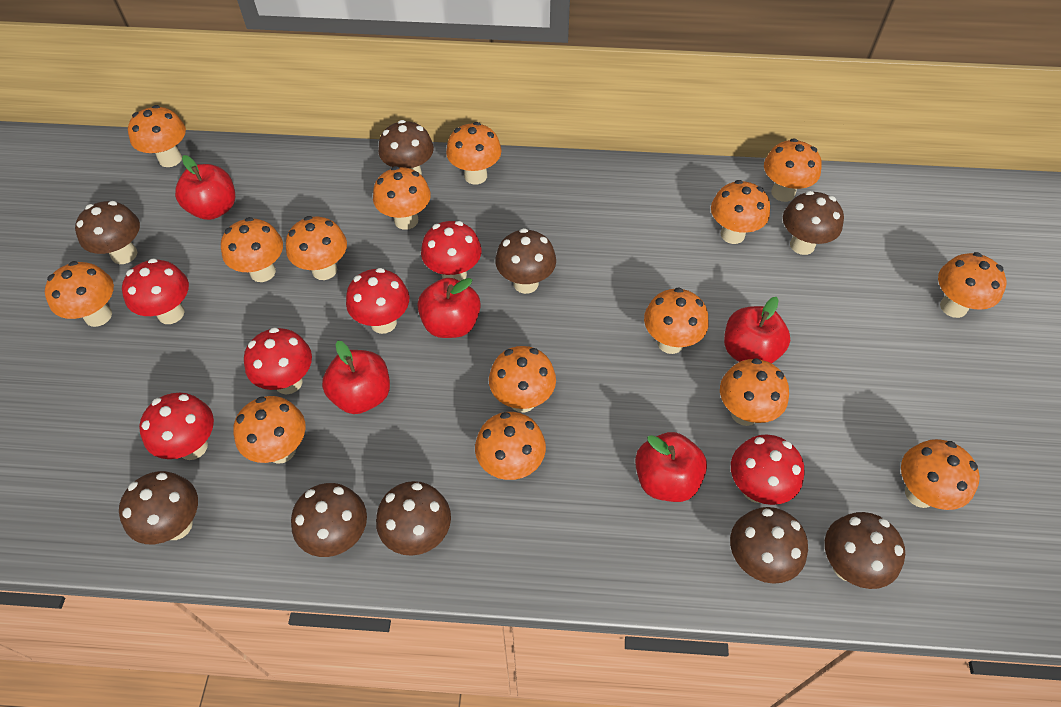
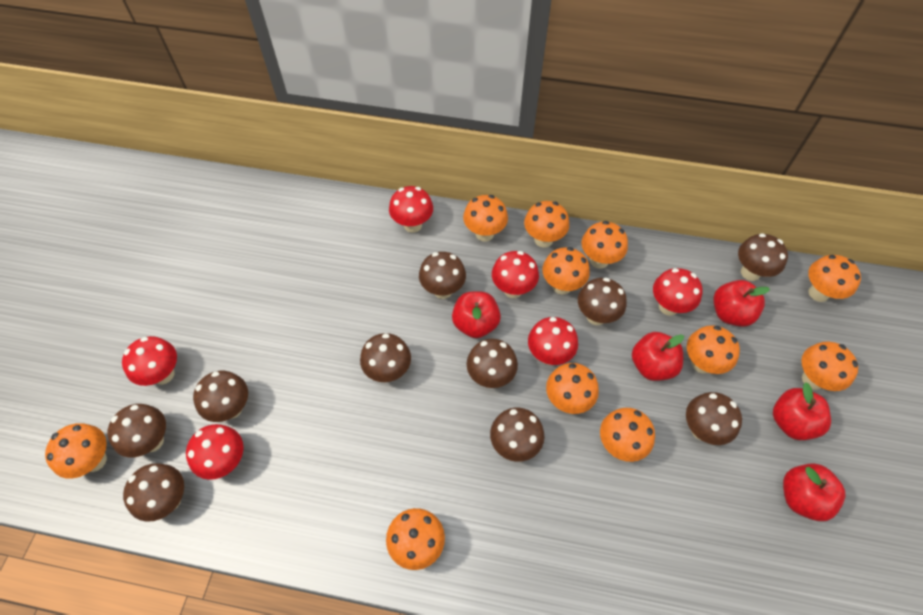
brown mushroom: [75,201,140,264] [119,471,198,544] [291,483,367,557] [376,481,451,556] [378,120,434,175] [495,228,556,294] [730,507,808,584] [783,191,844,255] [825,512,905,589] = 9 -> [107,404,166,457] [123,463,184,522] [193,371,248,422] [360,333,411,382] [419,252,466,299] [466,339,518,388] [490,408,544,462] [578,278,627,325] [686,392,742,445] [738,233,788,281] = 10
orange mushroom: [45,261,114,327] [128,105,186,167] [221,217,283,282] [233,396,306,464] [286,216,347,280] [373,166,431,230] [446,122,502,184] [475,412,546,480] [489,346,556,412] [644,287,709,354] [711,180,770,244] [720,358,789,426] [764,138,822,202] [901,439,980,510] [938,252,1006,318] = 15 -> [45,423,107,479] [386,508,445,570] [463,195,508,242] [524,201,569,248] [542,247,590,295] [546,363,599,414] [582,221,628,269] [600,408,655,462] [687,325,740,374] [801,341,858,391] [808,255,861,302] = 11

